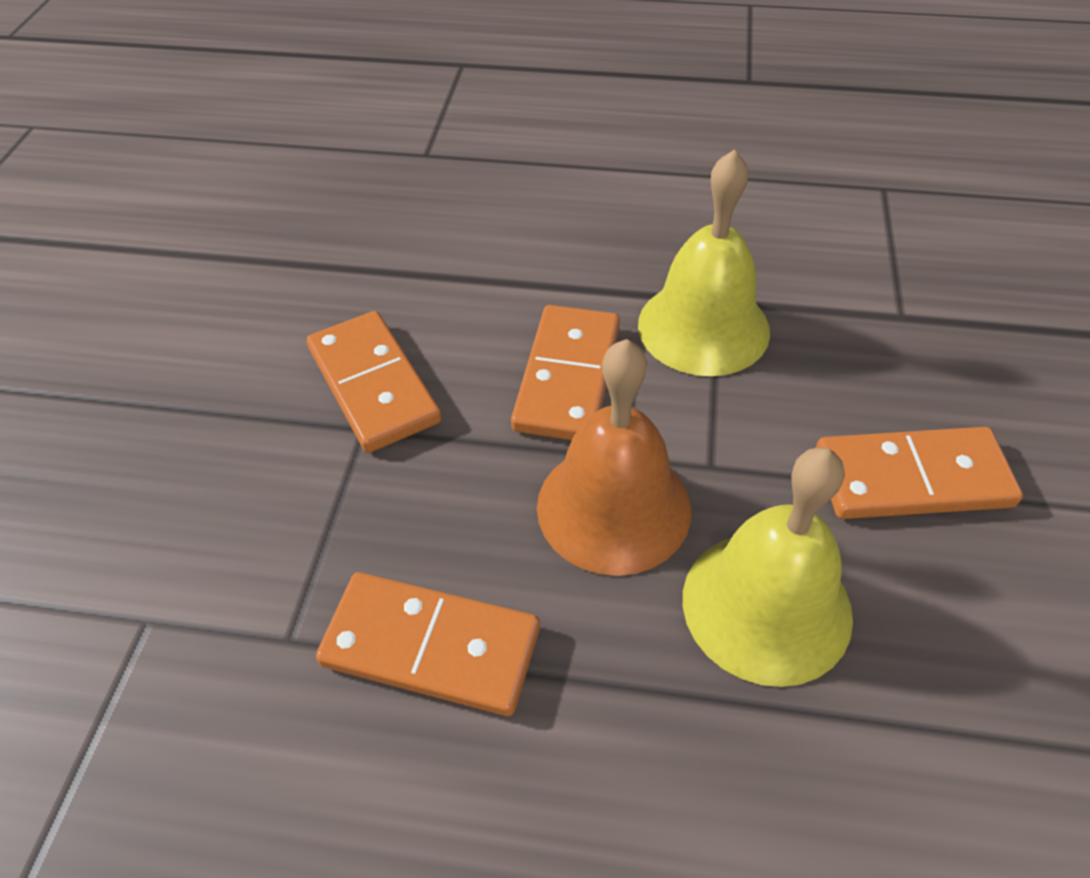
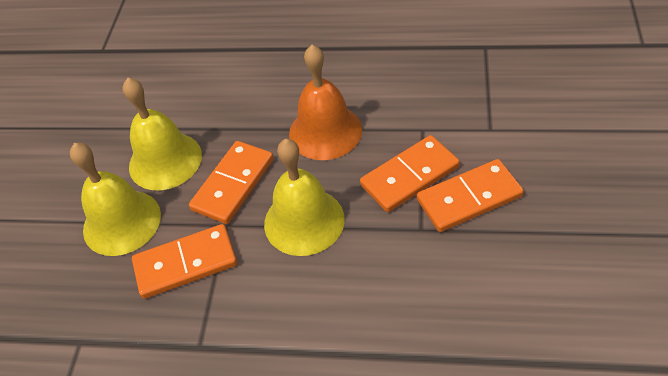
yellow bell: [638,150,770,376] [683,447,853,687] = 2 -> [70,143,161,256] [123,78,202,190] [264,139,345,256] = 3

